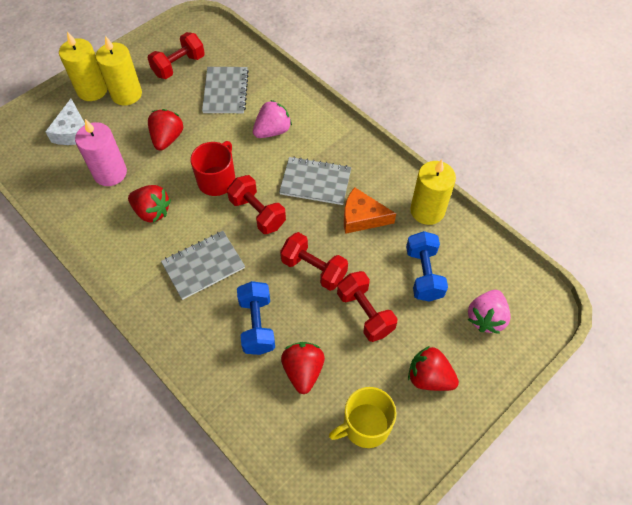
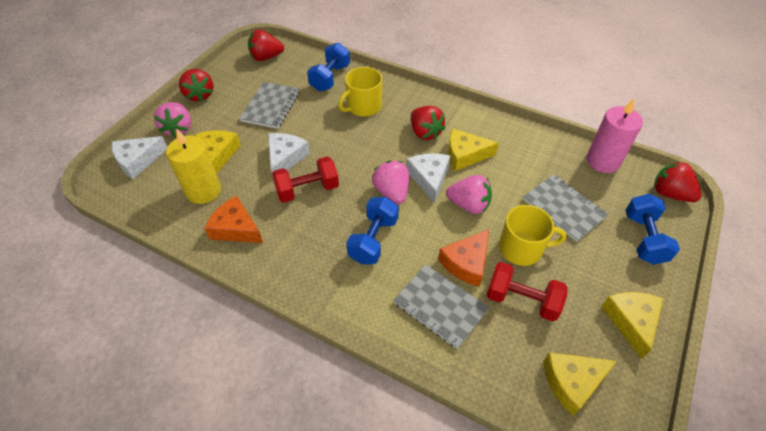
blue dumbbell: [237,281,275,355] [406,231,448,302] = 2 -> [307,42,350,91] [346,197,399,264] [626,194,680,265] = 3
orange cheese: [344,187,396,234] = 1 -> [204,196,263,243] [438,229,489,287] = 2
pink strawberry: [253,100,292,138] [468,290,511,334] = 2 -> [154,102,191,138] [372,161,409,204] [446,175,492,214] = 3
red dumbbell: [148,32,205,79] [227,175,286,234] [280,232,348,291] [337,271,397,342] = 4 -> [272,157,339,203] [487,262,567,321] = 2
red mug: [190,141,235,196] = 1 -> none = 0
white cheese: [45,99,85,145] = 1 -> [112,136,167,179] [268,133,310,173] [406,153,450,203] = 3
yellow candle: [59,31,107,101] [96,36,142,105] [410,159,456,225] = 3 -> [166,129,221,204] = 1
yellow cheese: none = 0 -> [194,131,241,174] [448,129,499,171] [543,352,617,416] [601,292,663,359] = 4
yellow mug: [329,387,397,448] = 1 -> [338,67,382,117] [499,205,567,266] = 2

